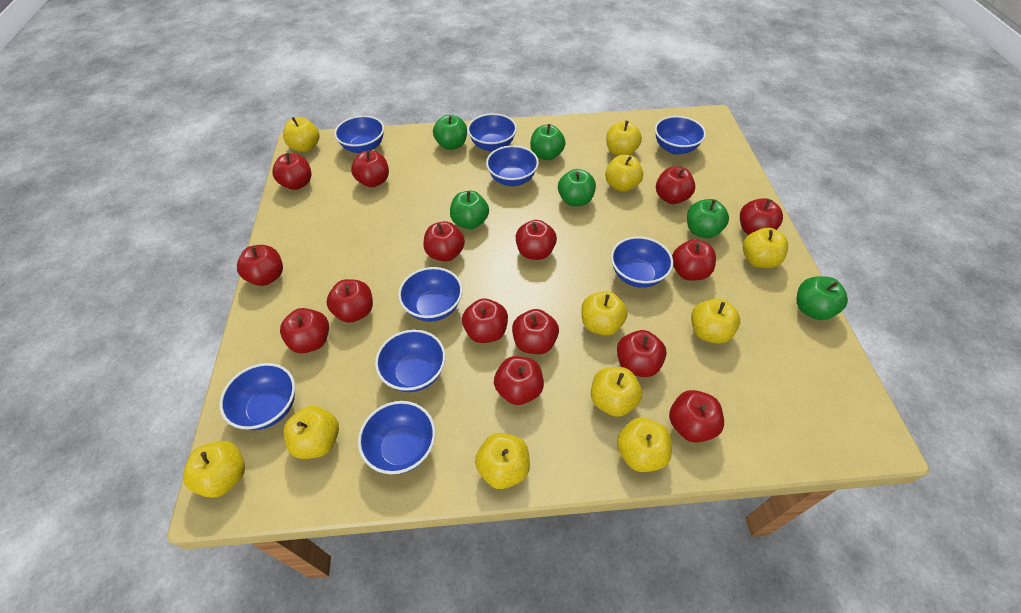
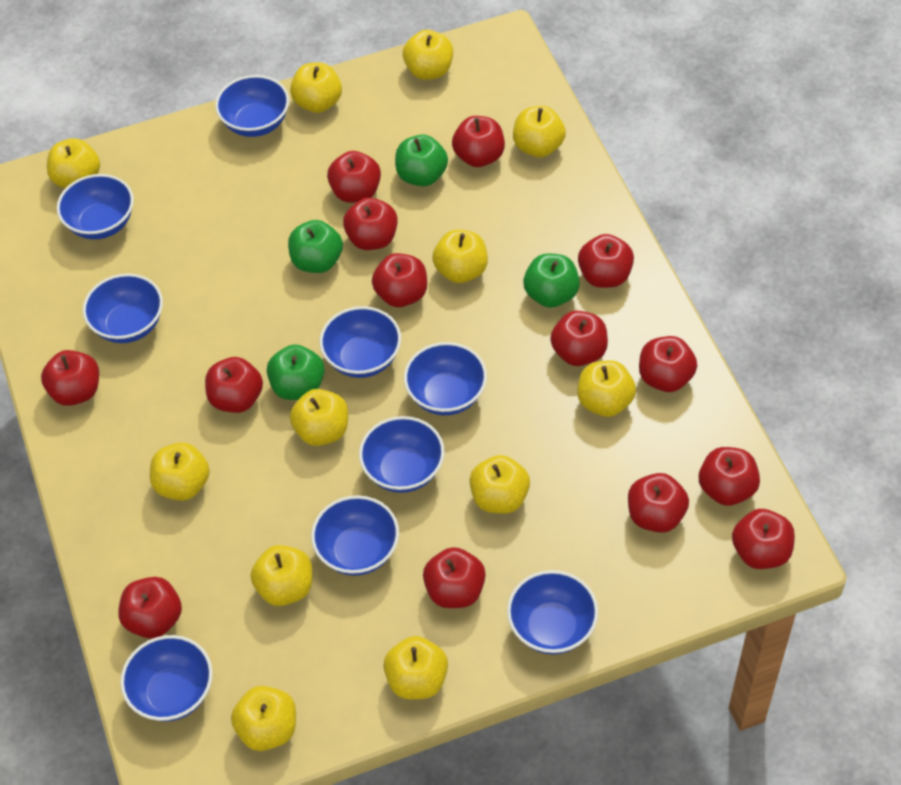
green apple: [433,115,467,150] [450,191,489,229] [530,124,565,160] [558,169,596,206] [687,199,729,238] [797,276,848,320] = 6 -> [267,344,325,400] [288,220,343,273] [395,134,448,187] [523,253,580,308] = 4
red apple: [237,245,283,286] [272,153,312,190] [280,308,329,353] [327,279,373,323] [351,150,389,187] [424,221,465,262] [462,298,508,343] [494,356,544,405] [512,309,559,354] [516,220,557,260] [617,330,666,377] [656,166,695,204] [669,390,724,443] [672,239,716,280] [740,198,783,235] = 15 -> [41,350,99,406] [118,577,182,639] [205,357,263,413] [327,151,381,203] [343,197,398,250] [372,253,427,307] [423,547,486,608] [452,116,505,167] [550,310,608,366] [578,234,634,288] [628,473,689,533] [639,336,697,392] [699,447,760,506] [732,509,795,569] = 14
yellow apple: [183,441,245,498] [283,117,320,152] [283,406,339,459] [475,433,530,489] [581,291,628,336] [591,367,642,417] [605,155,643,192] [606,121,642,156] [617,417,672,472] [691,298,740,344] [743,227,788,268] = 11 -> [47,138,100,188] [150,443,210,501] [231,686,296,751] [251,545,312,606] [290,62,342,113] [290,389,348,446] [383,636,448,700] [403,30,453,80] [432,230,488,283] [469,455,530,514] [513,106,566,157] [577,360,636,417] = 12

